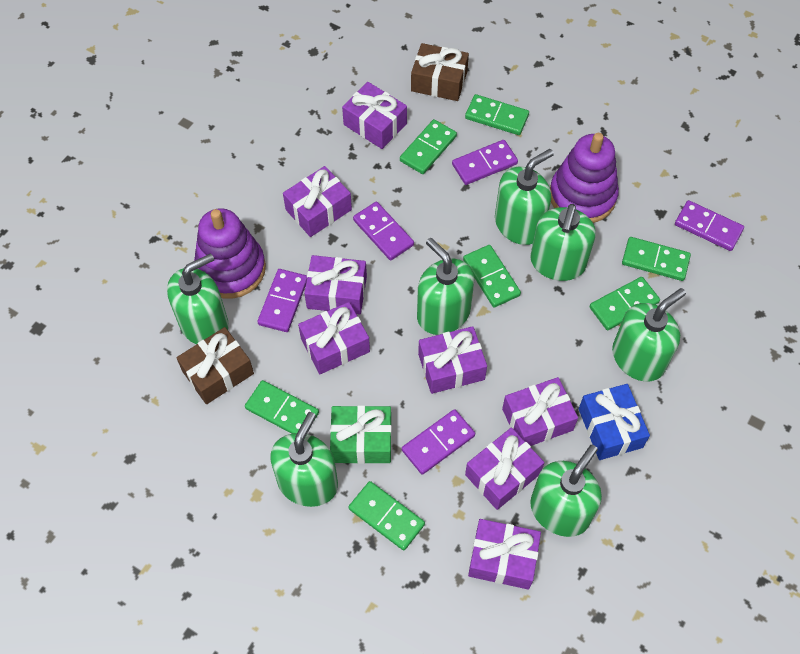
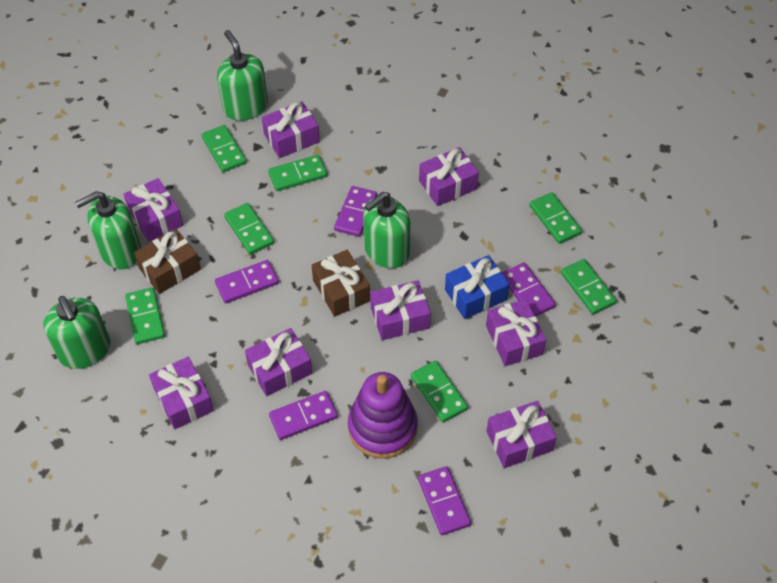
green gift: [330,405,392,464] = 1 -> none = 0
green soap dispenser: [167,253,229,344] [270,412,338,507] [417,238,474,335] [495,149,554,245] [530,204,596,281] [530,445,602,537] [612,288,686,382] = 7 -> [43,296,110,369] [75,191,141,269] [217,30,268,121] [363,192,411,268] = 4
purple stacking toy: [194,208,266,299] [550,133,619,223] = 2 -> [348,372,418,459] = 1

